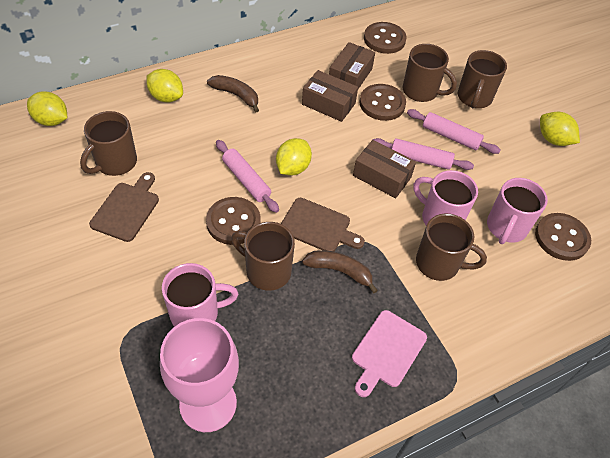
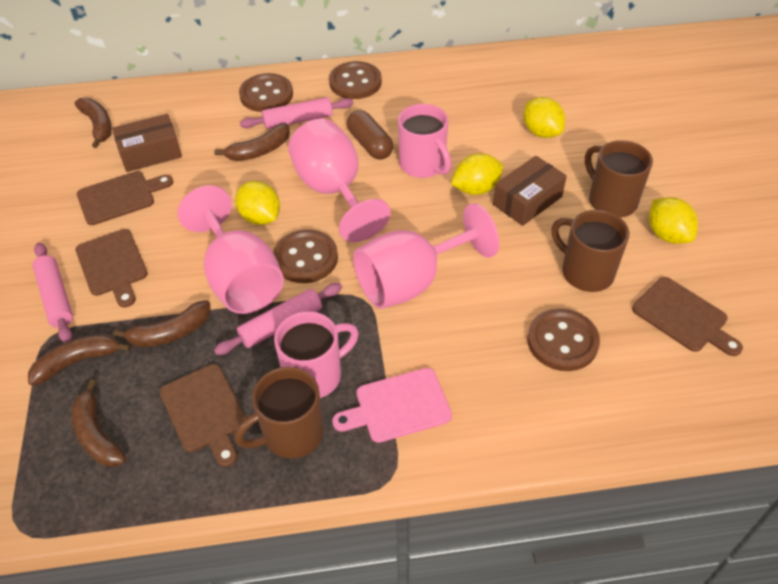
brown banana: [207,75,259,112] [302,250,378,293] = 2 -> [28,334,131,386] [71,379,126,467] [75,98,112,148] [113,300,211,347] [214,124,290,161] = 5
brown box: [302,70,358,122] [329,42,375,89] [353,140,416,198] = 3 -> [112,114,182,172] [493,156,567,226] = 2
brown capsule: none = 0 -> [347,110,393,160] = 1
brown cutting board: [89,172,159,242] [281,198,365,252] = 2 -> [76,229,148,308] [77,171,173,225] [160,364,246,467] [632,277,743,356] = 4
brown mug: [80,111,137,176] [231,222,295,291] [403,44,457,102] [416,213,487,281] [458,50,507,108] = 5 -> [234,367,324,458] [551,210,629,292] [585,140,653,217] = 3
pink goblet: [160,318,239,432] = 1 -> [177,185,284,314] [288,119,391,242] [353,203,499,309] = 3
pink mug: [162,263,238,327] [413,170,478,226] [487,178,548,244] = 3 -> [274,311,359,398] [398,104,451,178] = 2

